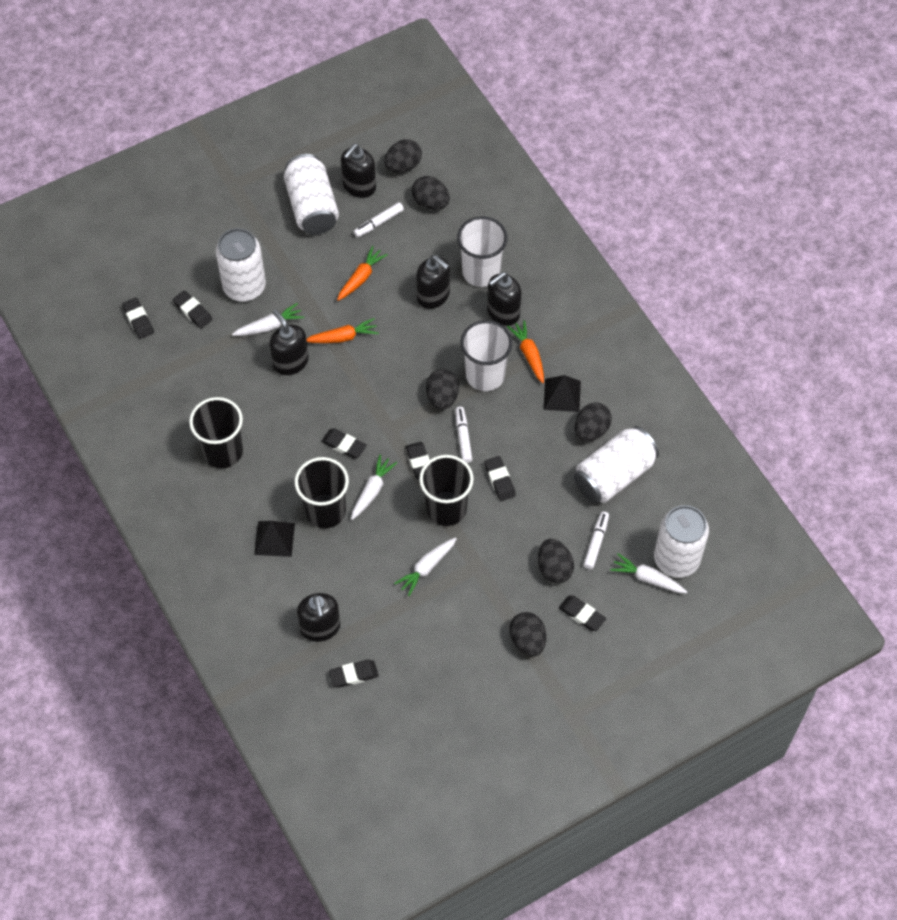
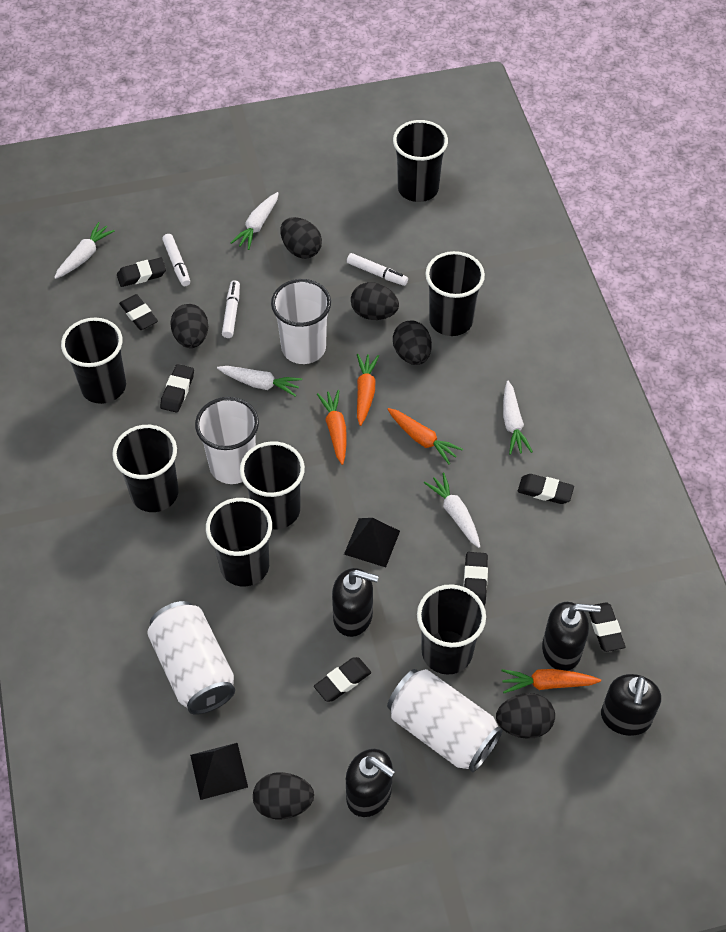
black cup: [189,397,243,468] [295,457,349,528] [419,455,474,526] = 3 -> [61,318,126,404] [112,425,179,512] [206,498,272,587] [240,441,305,529] [393,120,448,202] [417,584,486,674] [425,251,485,336] = 7
black soap dispenser: [269,310,309,375] [297,593,341,642] [341,144,376,198] [416,255,450,309] [487,272,521,326] = 5 -> [332,568,379,637] [346,749,395,817] [542,602,601,671] [601,674,661,736] = 4
orange carrot: [307,318,379,343] [337,246,388,301] [507,320,544,383] = 3 -> [317,390,347,465] [357,354,379,426] [387,408,463,464] [501,669,601,693] = 4
white can: [216,228,266,301] [284,154,339,235] [574,426,659,503] [654,505,709,578] = 4 -> [147,601,235,715] [387,669,503,772] = 2
white carrot: [232,303,304,336] [351,455,397,520] [394,537,457,596] [610,553,687,593] = 4 -> [54,222,115,279] [217,366,302,397] [230,192,279,250] [424,472,480,548] [503,381,533,455] = 5

